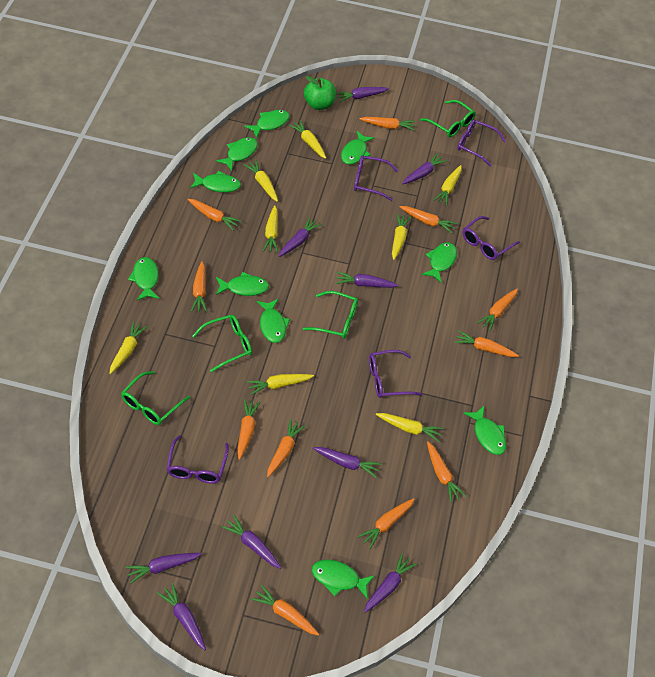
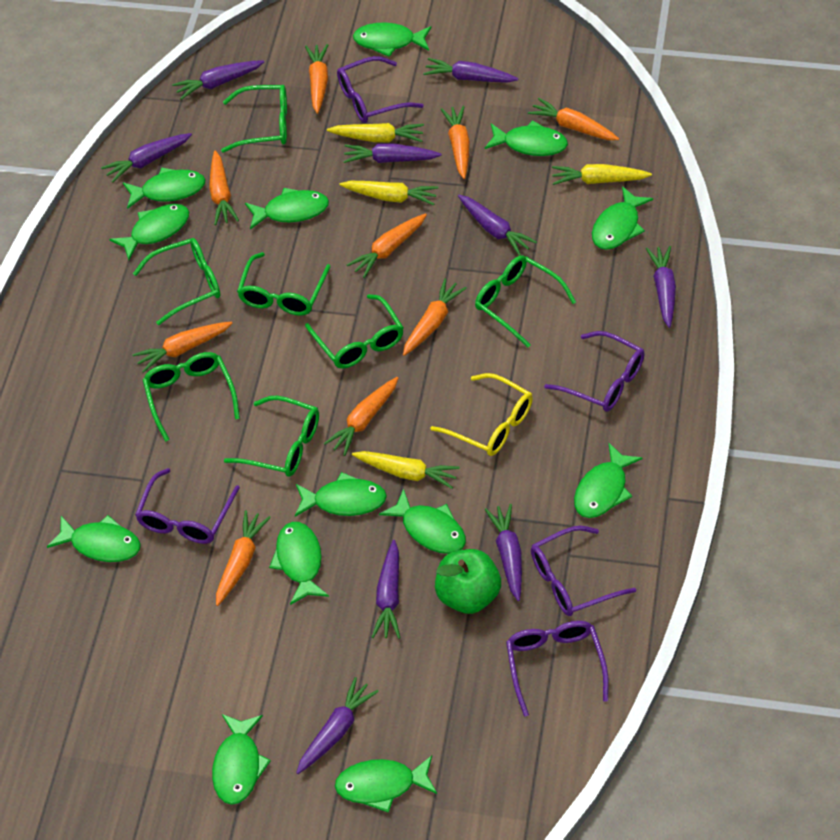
green fish: [128,257,159,300] [190,171,241,192] [216,137,258,171] [216,272,269,296] [244,110,289,138] [257,299,290,343] [312,560,375,599] [341,131,375,165] [422,242,457,283] [464,406,506,455] = 10 -> [47,515,141,562] [109,204,189,260] [123,167,206,209] [212,714,271,805] [245,188,329,230] [269,522,329,605] [295,472,387,517] [335,756,437,813] [353,22,431,57] [379,488,466,554] [485,120,568,156] [574,443,643,518] [592,186,653,250] = 13
green glasses: [121,371,190,425] [192,315,252,372] [303,291,358,339] [420,100,476,137] = 4 -> [133,238,220,325] [143,352,240,442] [221,85,287,153] [224,396,319,477] [237,252,331,316] [305,294,404,369] [475,255,576,347] = 7
orange carrot: [187,199,241,231] [191,261,207,312] [237,399,260,460] [251,585,319,636] [267,419,306,477] [357,498,415,549] [360,117,416,131] [400,206,457,233] [427,442,466,503] [454,330,519,357] [477,289,518,331] = 11 -> [133,322,233,373] [209,150,239,225] [216,510,271,606] [305,44,328,114] [324,377,398,456] [347,214,427,278] [403,279,467,356] [441,106,470,179] [528,98,619,140] = 9
yellow carrot: [109,321,148,374] [243,160,278,202] [247,374,314,395] [263,205,278,253] [289,120,326,159] [376,413,443,442] [392,214,411,260] [433,165,462,206] = 8 -> [327,123,424,142] [339,181,438,205] [352,451,460,489] [552,164,652,185] = 4
yellow glasses: none = 0 -> [431,373,533,456] = 1

